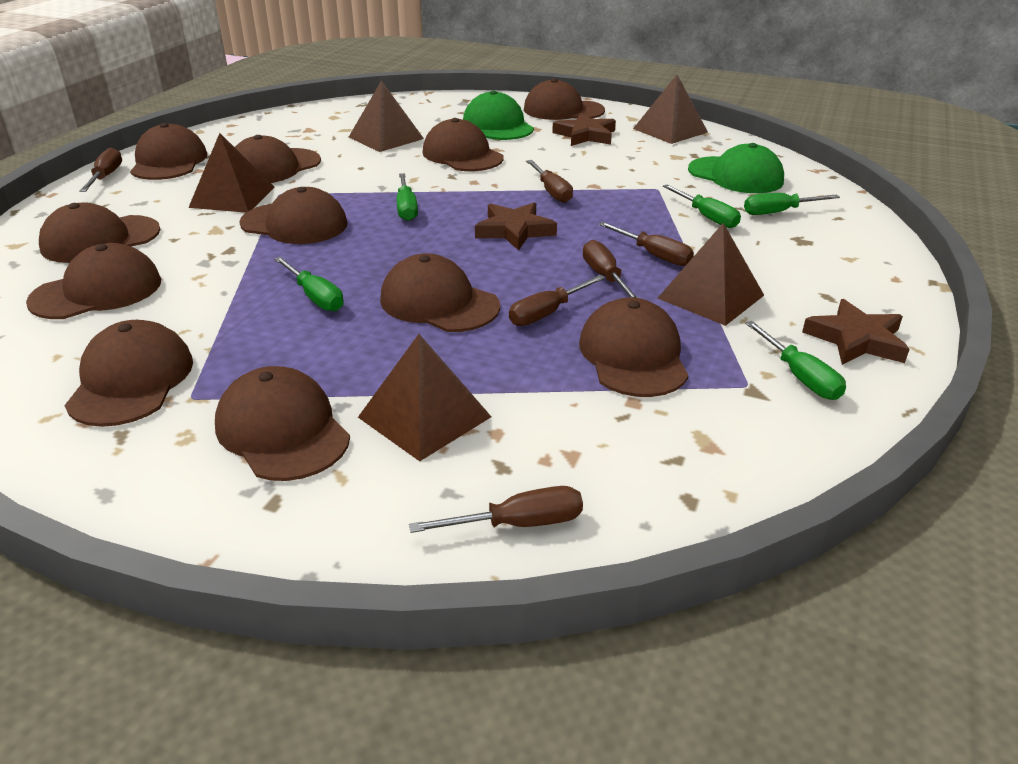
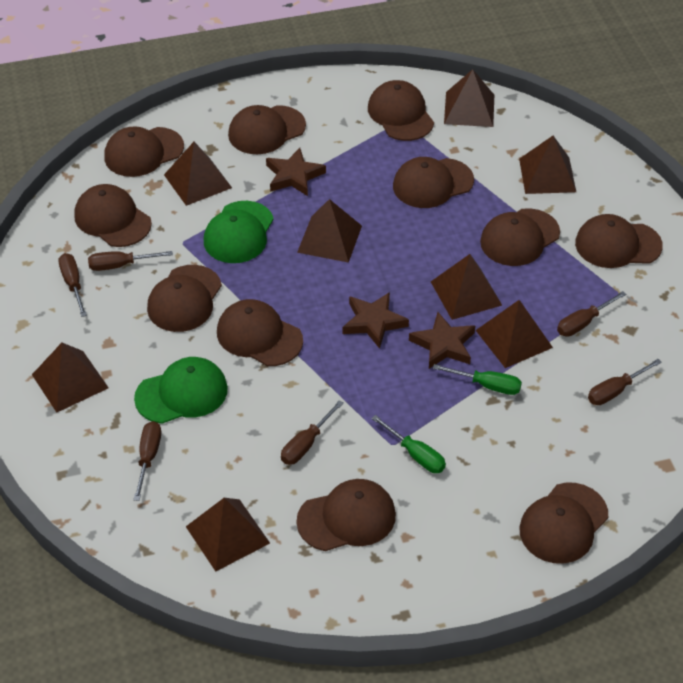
brown pyramid: [188,133,275,213] [349,80,424,152] [358,334,491,461] [633,75,708,144] [658,223,764,326] = 5 -> [32,343,109,412] [164,142,232,206] [186,498,270,572] [297,199,362,263] [431,254,502,320] [444,69,494,127] [476,300,553,368] [519,136,576,194] = 8
green screwdriver: [274,257,344,311] [397,173,418,221] [663,184,741,228] [744,193,840,215] [745,321,846,400] = 5 -> [371,415,446,473] [433,364,522,395] = 2

